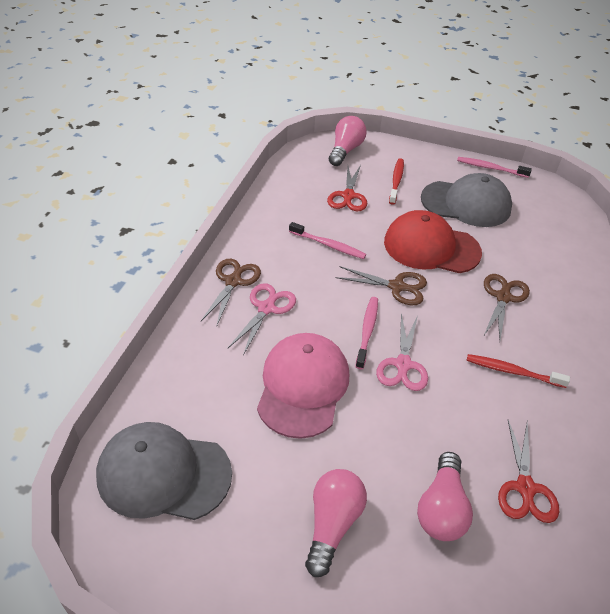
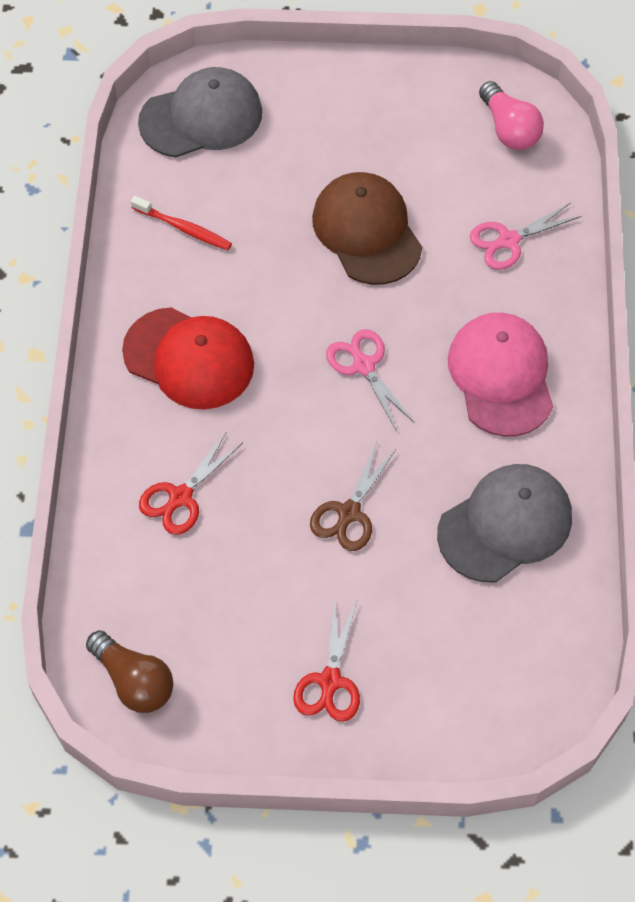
brown cap: none = 0 -> [312,172,422,285] = 1
brown light bulb: none = 0 -> [86,630,173,713] = 1
brown scissors: [201,259,261,327] [336,266,427,305] [483,274,530,340] = 3 -> [310,442,396,551] = 1
pink light bulb: [305,469,367,577] [329,116,366,166] [417,452,473,541] = 3 -> [479,81,544,150] = 1
pink toothbrush: [289,222,366,259] [355,297,378,369] [457,157,532,178] = 3 -> none = 0
red toothbrush: [389,158,404,205] [467,354,570,388] = 2 -> [131,196,232,250] = 1

